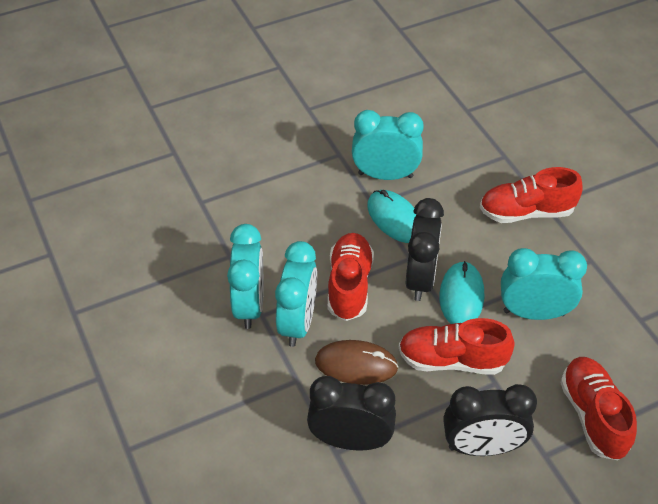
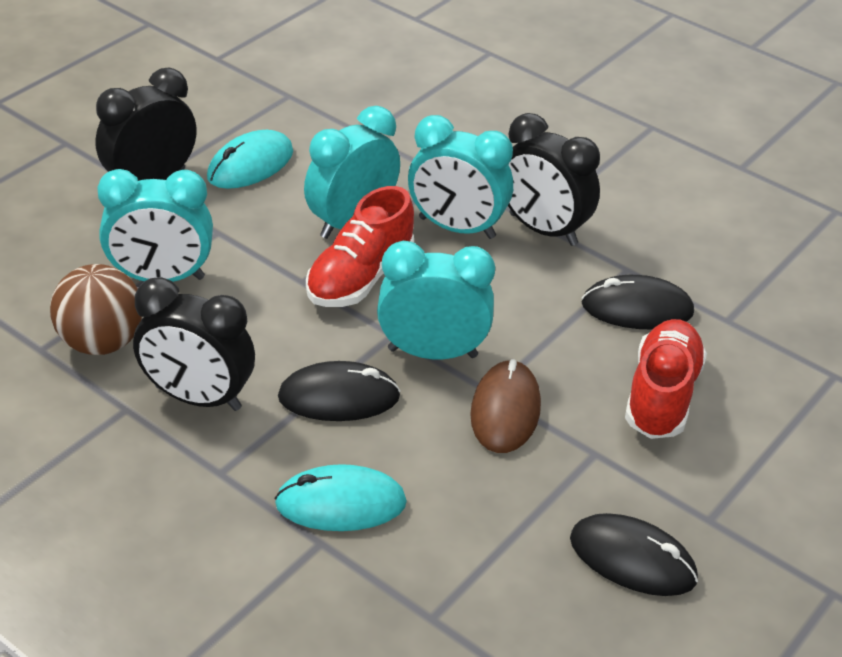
black mouse: none = 0 -> [278,361,401,421] [570,513,698,596] [582,275,694,329] = 3
brown ball: none = 0 -> [50,264,143,355] = 1
red shoe: [328,233,374,321] [399,318,515,375] [480,167,583,223] [560,357,637,460] = 4 -> [306,186,414,307] [625,319,707,439] = 2

